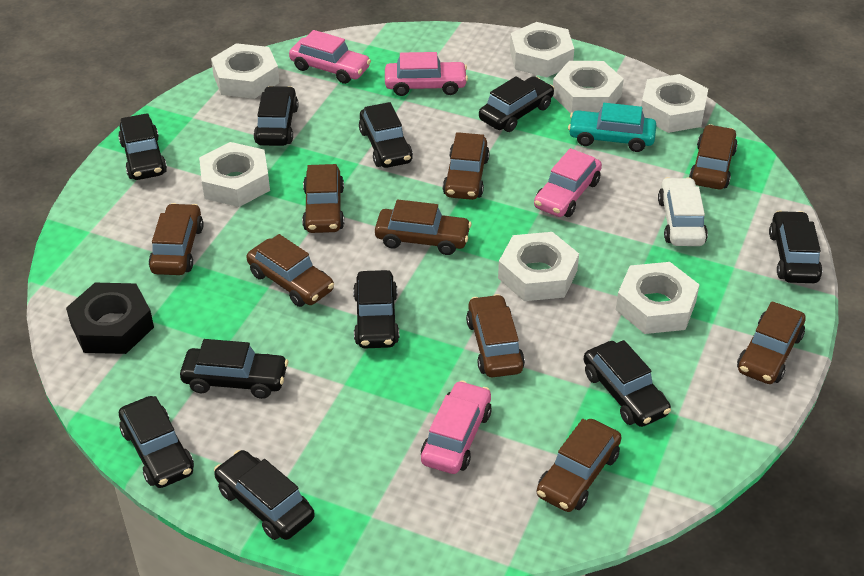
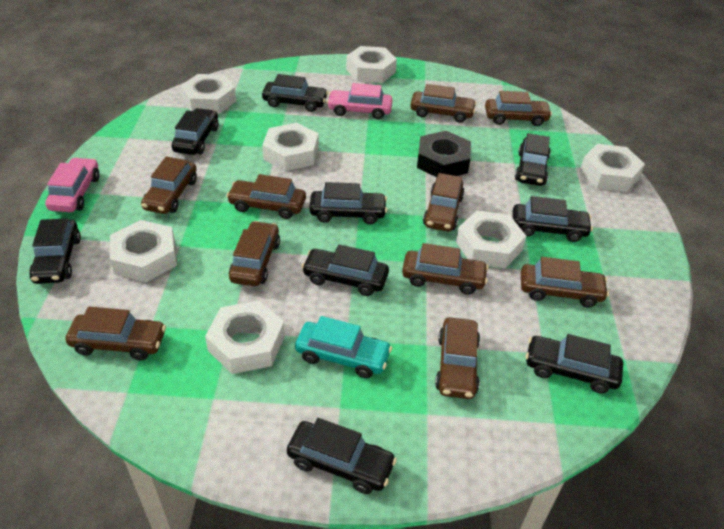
black car: [118,113,167,180] [119,396,194,488] [180,339,288,399] [214,450,315,540] [254,86,298,146] [353,270,399,348] [359,102,413,168] [479,76,554,132] [583,340,671,427] [769,211,822,283] = 10 -> [29,218,81,284] [172,108,219,155] [262,74,328,112] [287,418,397,494] [302,245,389,296] [310,182,387,224] [513,196,593,242] [515,133,551,186] [526,334,623,393] = 9
brown car: [149,203,203,275] [246,234,334,307] [302,164,344,233] [375,200,471,255] [443,132,490,200] [466,294,525,377] [537,419,622,512] [689,124,738,189] [737,301,806,384] = 9 -> [65,306,166,361] [141,156,197,214] [226,174,306,219] [229,221,280,286] [402,243,489,295] [410,84,477,123] [423,173,464,231] [435,317,480,399] [485,91,552,126] [521,257,609,307] = 10
pink car: [289,30,371,84] [385,52,468,96] [421,380,492,474] [534,148,602,217] = 4 -> [45,157,100,212] [327,83,393,119] = 2
white car: [658,177,708,246] = 1 -> none = 0

